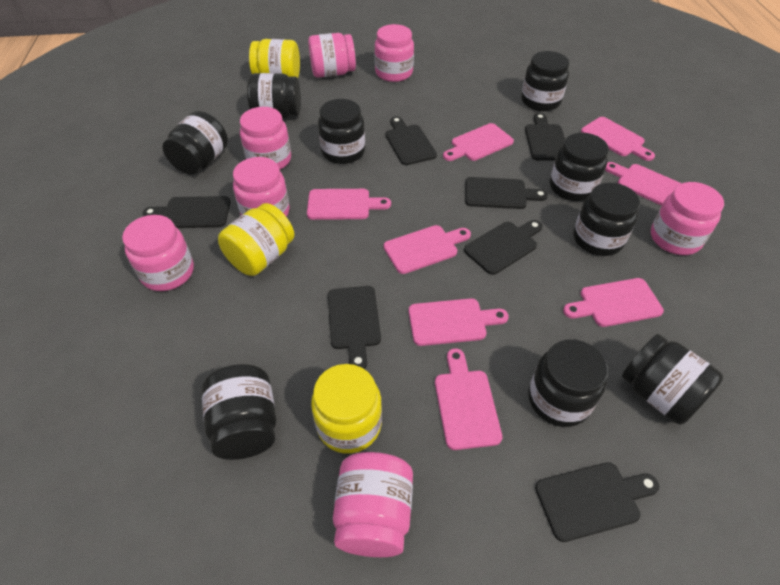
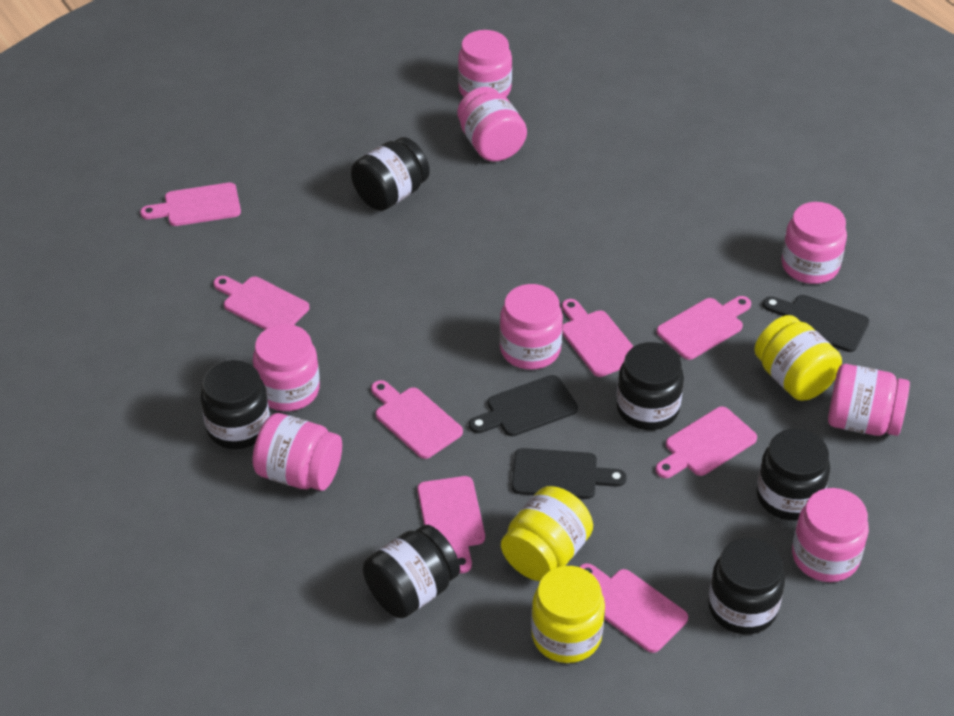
black cutting board: [143,196,230,228] [328,286,381,369] [386,116,437,165] [464,220,543,275] [465,177,548,209] [525,113,565,161] [535,462,659,542] = 7 -> [469,375,578,436] [512,448,627,499] [763,295,869,352] = 3
black jar: [162,111,228,175] [201,364,276,460] [247,73,301,118] [318,99,365,164] [521,51,569,111] [528,339,608,427] [550,133,609,201] [574,183,640,256] [622,334,724,424] = 9 -> [201,360,270,449] [351,137,430,211] [363,525,460,618] [616,342,684,430] [708,538,785,634] [757,429,830,520] = 6
pink jar: [122,215,194,291] [233,157,290,217] [240,107,291,170] [308,33,356,78] [333,452,413,557] [375,24,414,82] [651,182,724,255] = 7 -> [253,324,320,411] [253,413,342,491] [457,87,527,162] [458,30,512,97] [499,284,563,370] [781,202,847,284] [792,488,869,582] [828,364,910,436] = 8

